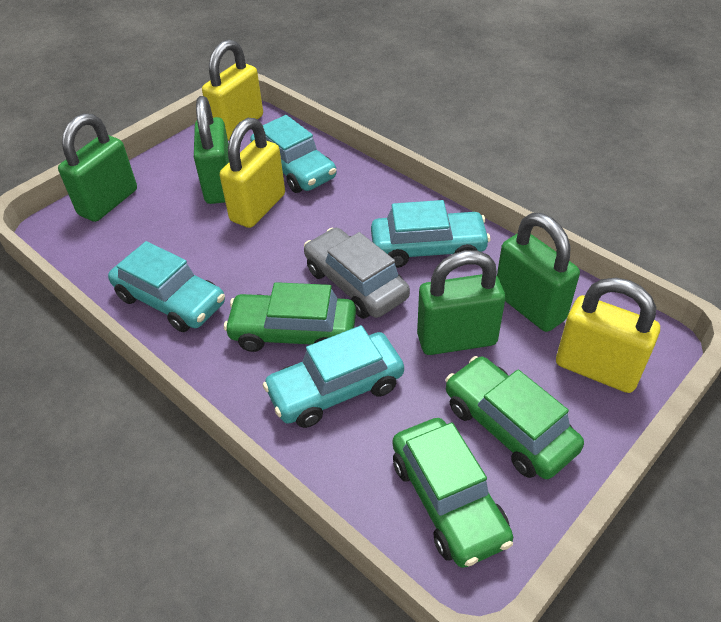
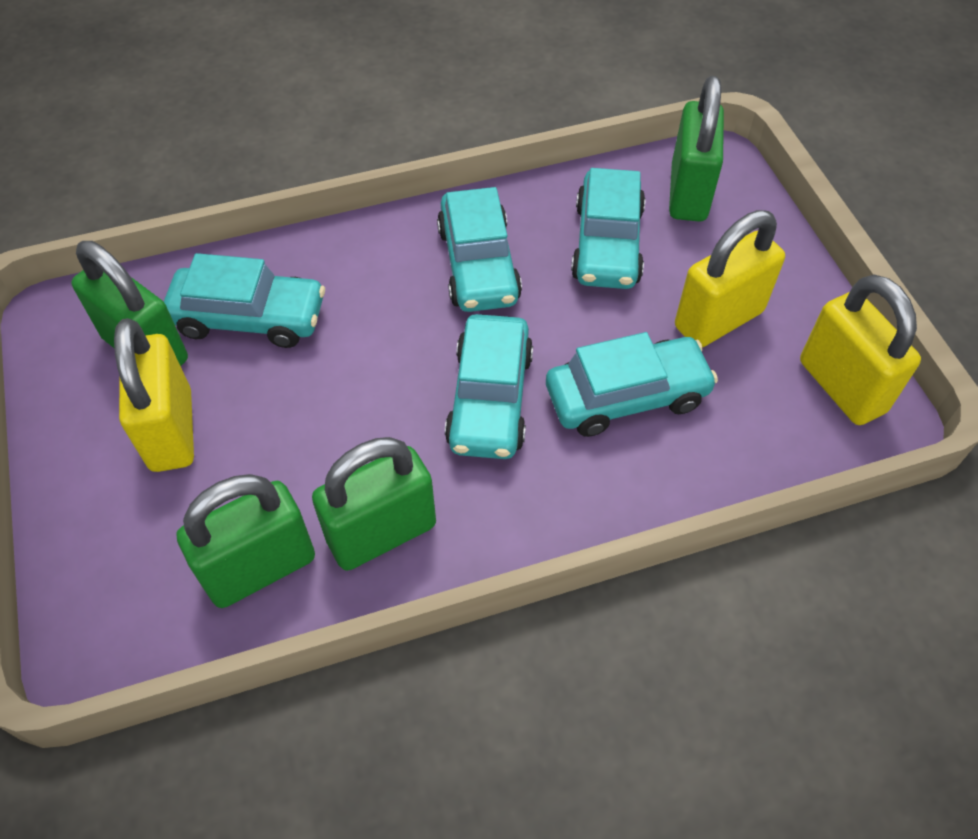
green car: [224,282,356,352] [393,418,513,568] [445,356,584,479] = 3 -> none = 0
grey car: [304,228,410,319] = 1 -> none = 0
turquoise car: [108,241,225,332] [250,115,337,193] [262,325,404,428] [371,200,491,268] = 4 -> [164,253,325,348] [437,187,522,312] [445,314,533,459] [546,332,718,437] [571,168,646,289] = 5

